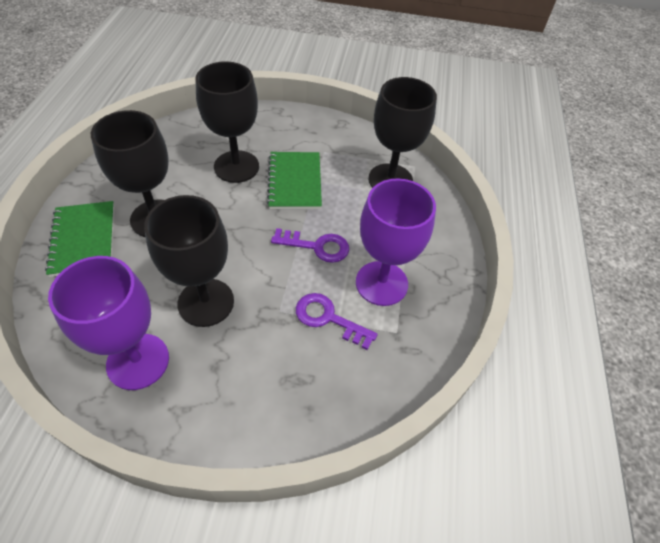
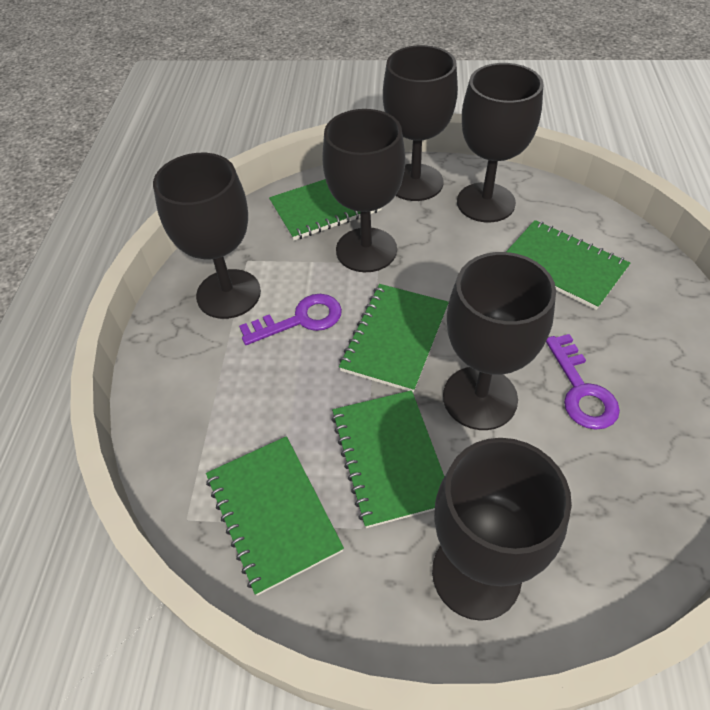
black goblet: [91,110,169,237] [144,195,234,327] [196,61,259,183] [368,77,437,188] = 4 -> [153,153,261,319] [322,109,405,272] [383,45,458,201] [432,438,572,621] [443,252,556,430] [457,63,544,222] = 6
green notebook: [45,201,114,277] [267,152,322,209] = 2 -> [206,436,344,596] [269,179,382,240] [331,390,445,528] [339,284,449,393] [506,220,630,310] = 5
purple goblet: [48,256,169,390] [356,178,436,306] = 2 -> none = 0

